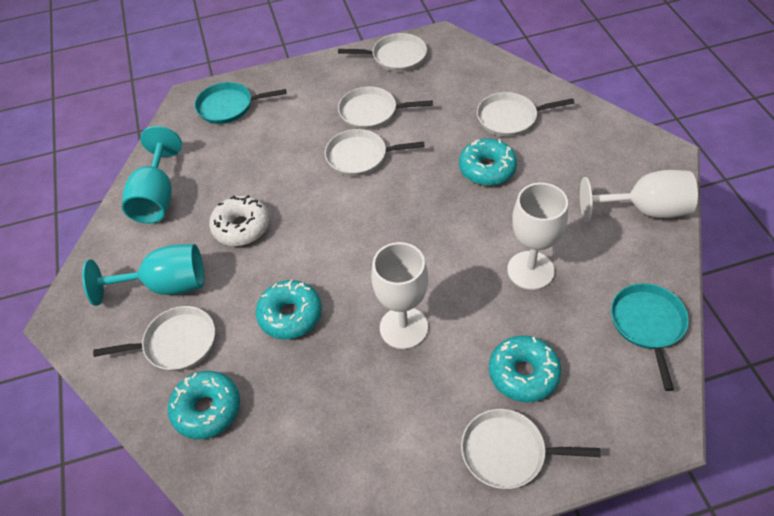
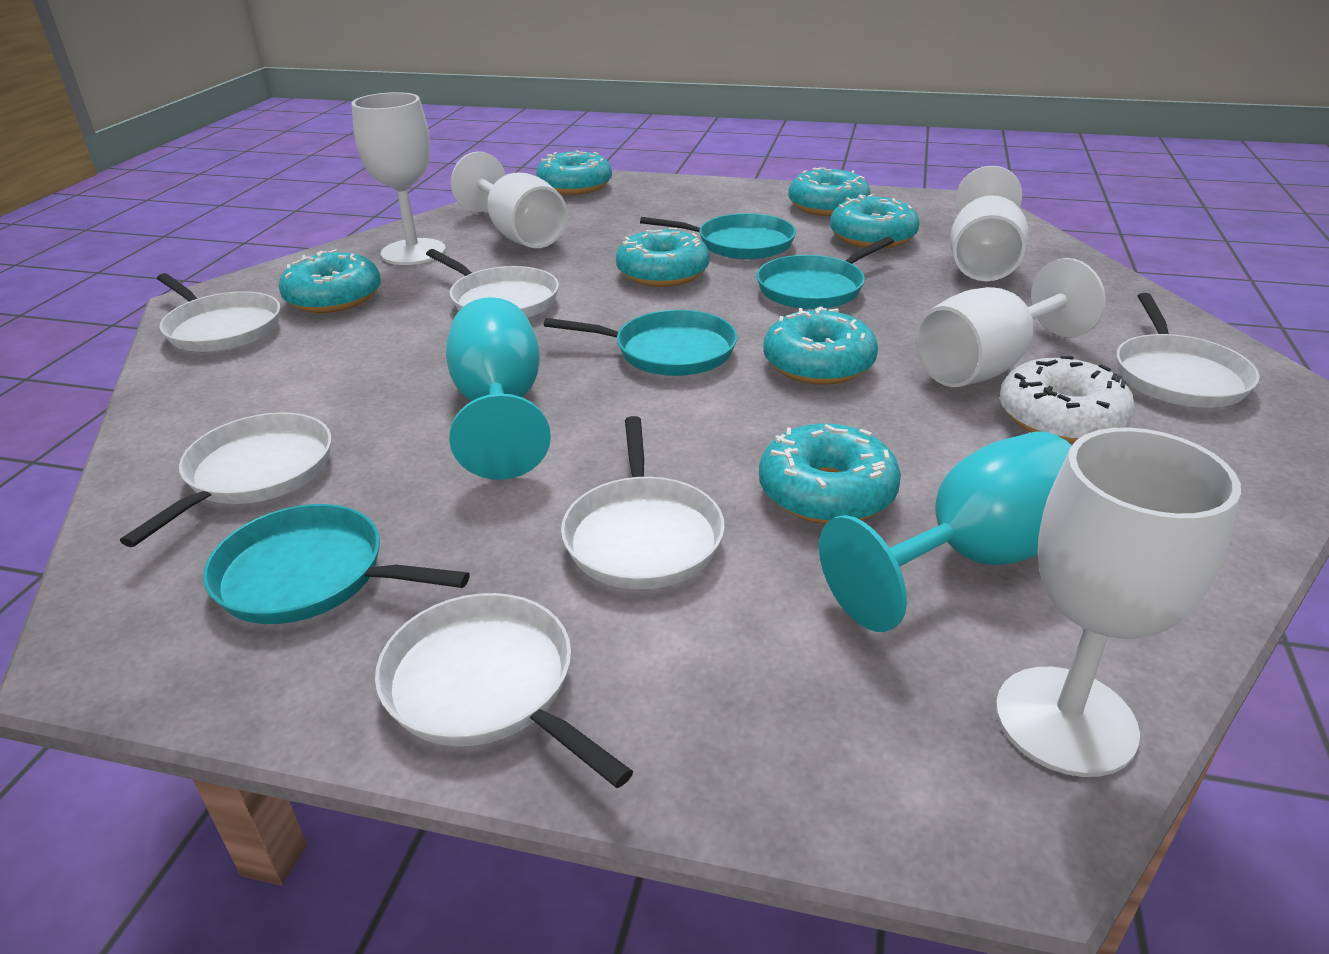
turquoise donut: [168,371,240,439] [256,279,322,340] [459,139,517,186] [489,335,561,402] = 4 -> [279,249,381,313] [536,150,612,195] [616,228,710,287] [759,424,901,524] [763,306,878,385] [788,168,870,216] [830,194,920,249] = 7
turquoise pan: [195,82,286,124] [611,283,689,391] = 2 -> [203,504,470,624] [544,310,737,376] [640,213,796,260] [756,237,894,309] = 4
white goblet: [371,242,428,349] [507,183,568,290] [580,170,698,222] = 3 -> [351,92,446,265] [451,152,568,248] [915,258,1106,387] [950,166,1028,281] [996,428,1241,777] = 5

